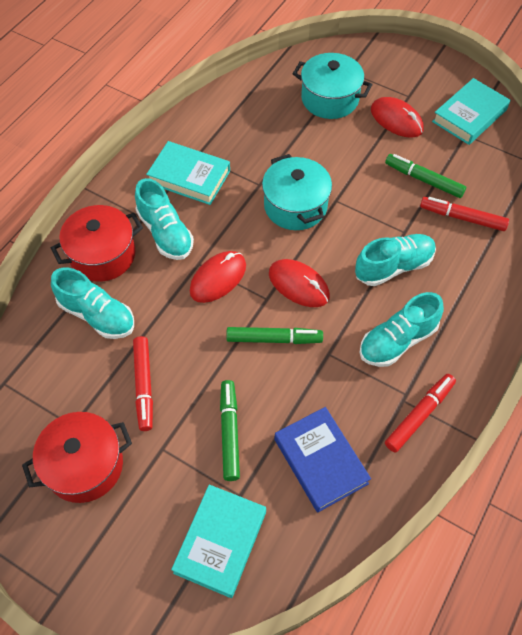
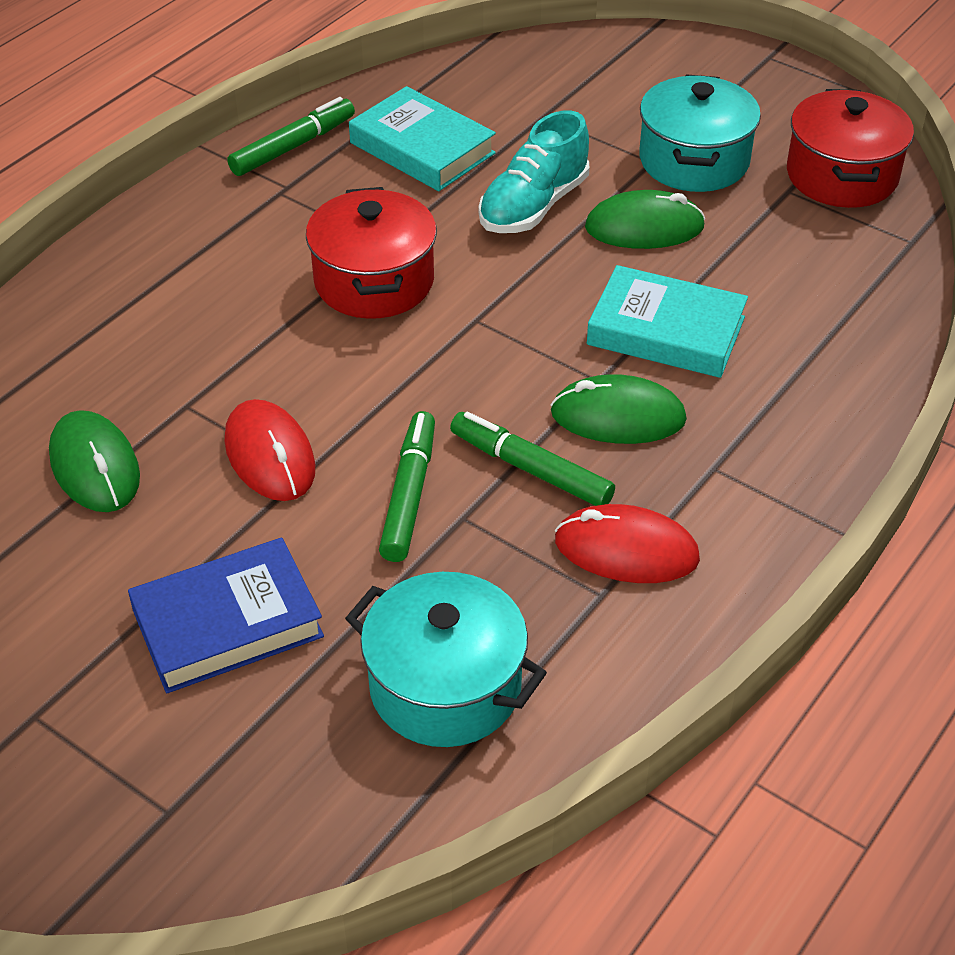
green mouse: none = 0 -> [49,410,140,512] [551,374,687,444] [585,190,705,249] = 3
red marker: [133,336,153,431] [385,374,456,453] [420,197,509,231] = 3 -> none = 0
red mouse: [190,251,246,303] [269,259,330,307] [371,97,424,138] = 3 -> [225,399,315,501] [555,504,700,583] = 2
turquoise book: [146,141,230,205] [171,485,266,598] [432,78,510,145] = 3 -> [349,86,496,191] [587,265,748,378] = 2
turquoise shoe: [51,268,134,339] [135,178,194,260] [355,234,436,286] [359,292,444,367] = 4 -> [479,110,589,233] = 1

